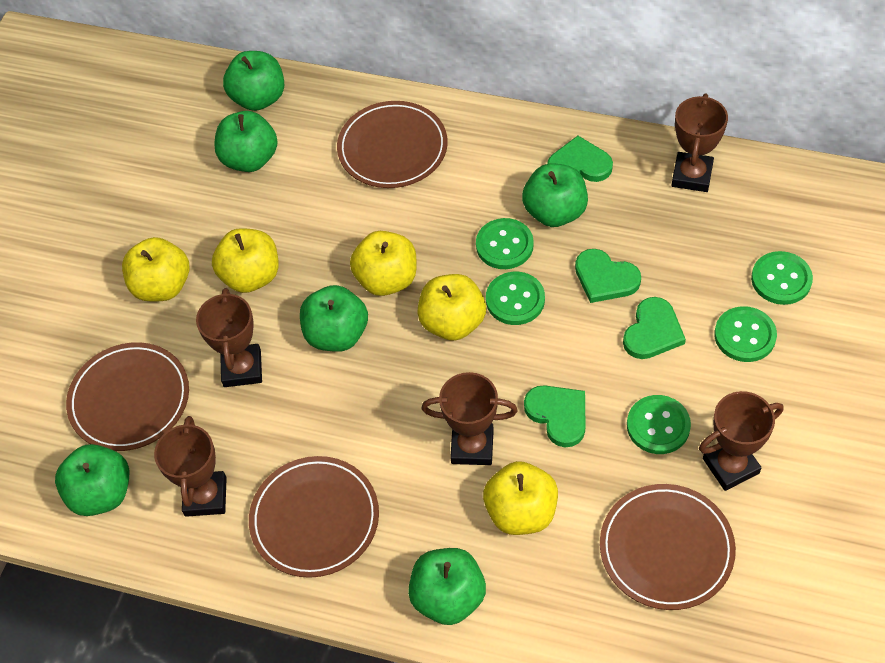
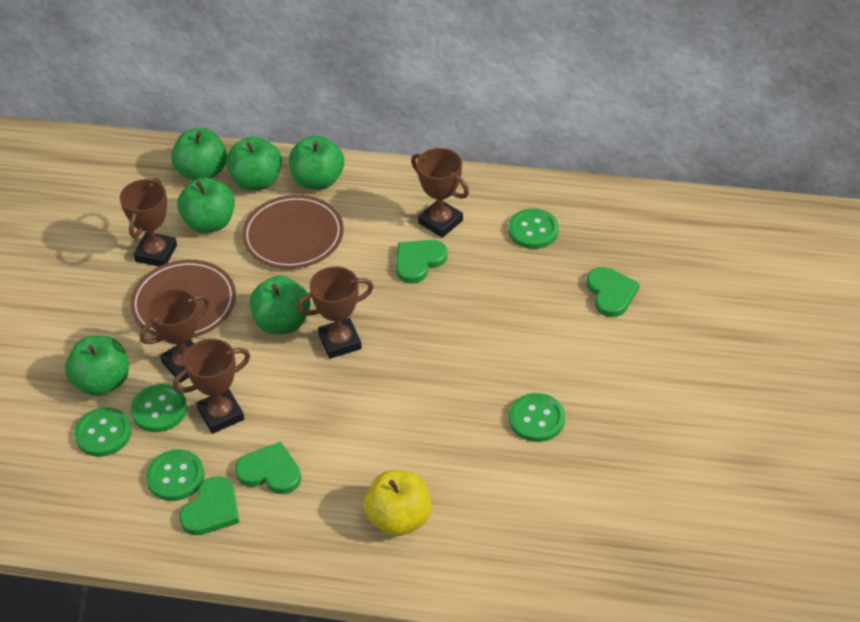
brown plate: [66,342,189,451] [249,456,379,578] [337,101,448,188] [600,484,736,610] = 4 -> [130,260,236,338] [242,195,344,269] = 2
yellow apple: [122,237,189,302] [212,228,279,293] [350,231,417,296] [417,274,486,341] [483,461,558,535] = 5 -> [364,470,432,536] = 1

